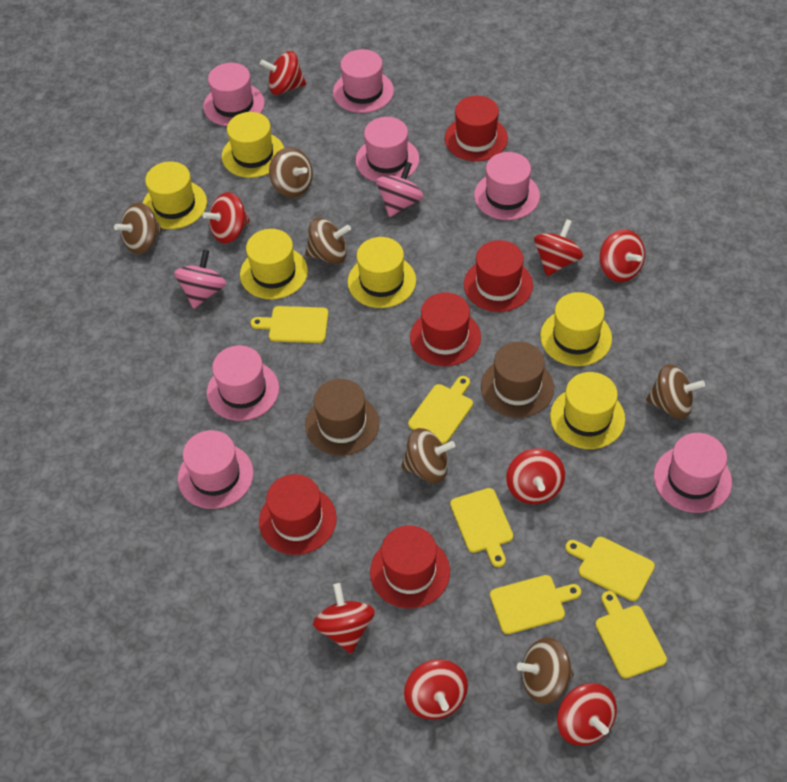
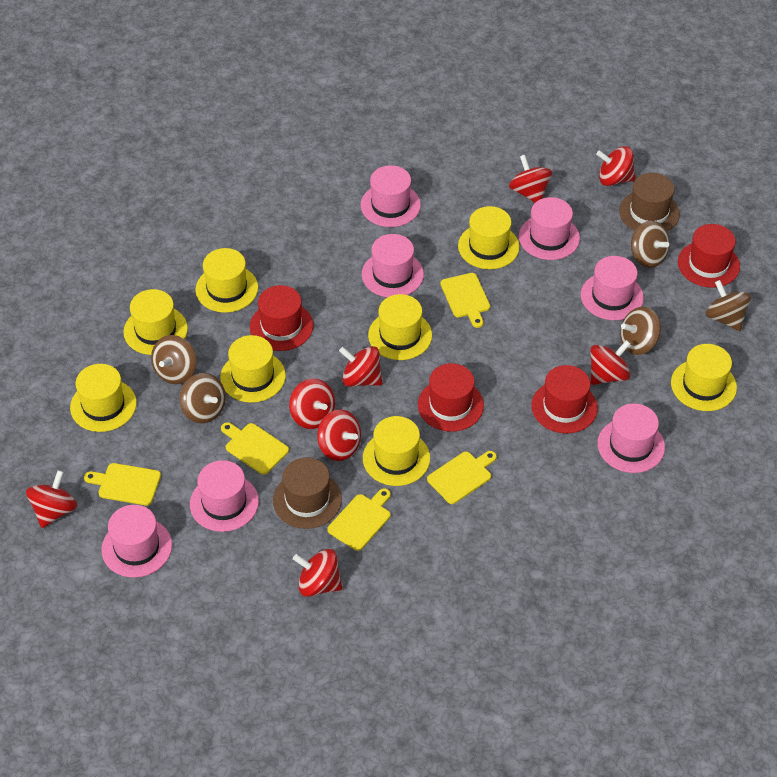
brown spinning top: [114,203,162,254] [269,147,313,198] [305,218,351,264] [401,428,455,483] [517,637,574,704] [646,364,705,419] = 6 -> [151,335,197,384] [180,373,226,423] [620,307,661,355] [631,220,670,268] [706,280,751,331] = 5
pink spinning top: [174,249,226,309] [376,162,423,217] = 2 -> none = 0
red hat: [259,474,337,555] [370,525,450,608] [410,292,481,366] [445,95,508,161] [464,240,533,312] = 5 -> [250,285,313,351] [418,363,484,432] [531,365,598,433] [678,224,740,288] = 4
yellow cutting board: [251,306,328,343] [408,376,473,444] [450,488,513,567] [490,575,581,634] [565,537,655,601] [595,591,667,679] = 6 -> [84,463,161,505] [221,422,289,475] [327,488,391,551] [427,451,497,504] [440,273,490,328] = 5
yellow hat: [143,162,207,229] [222,112,284,178] [240,229,308,299] [348,237,416,308] [540,292,612,366] [550,372,625,449] = 6 -> [70,364,137,432] [124,289,188,355] [195,248,258,313] [220,335,286,403] [363,416,430,486] [368,294,432,360] [458,206,520,269] [671,344,737,411] = 8

